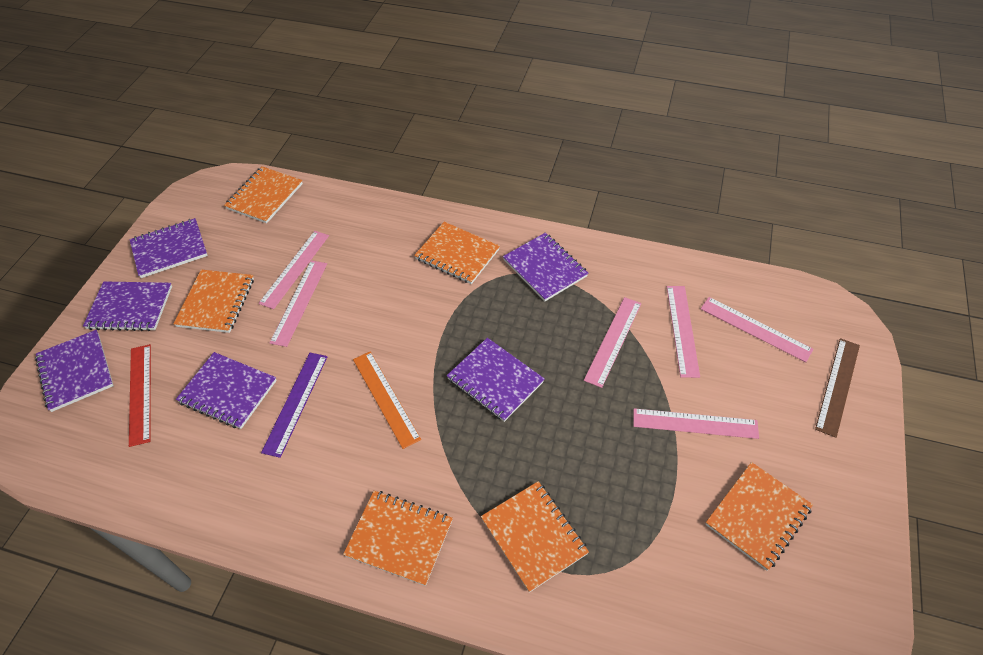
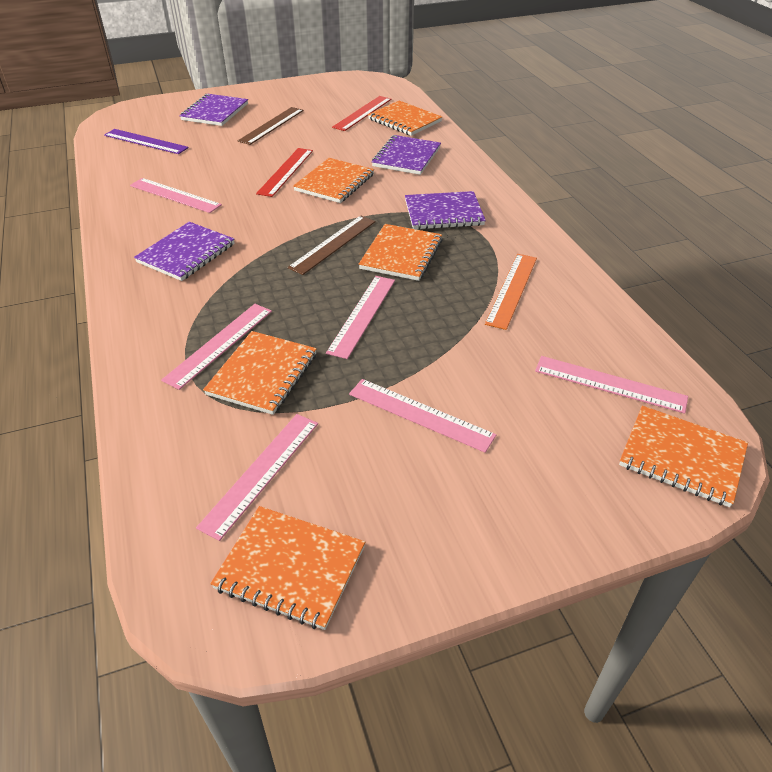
brown ruler: [815,338,860,438] = 1 -> [238,107,304,145] [287,216,375,275] = 2
purple notebook: [35,330,114,412] [83,281,172,331] [130,218,208,278] [176,352,277,429] [447,338,545,422] [503,233,588,301] = 6 -> [134,222,235,281] [180,94,248,126] [372,135,441,175] [405,191,486,230] = 4
red ruler: [129,344,151,447] = 1 -> [256,148,313,197] [332,96,392,131] = 2

